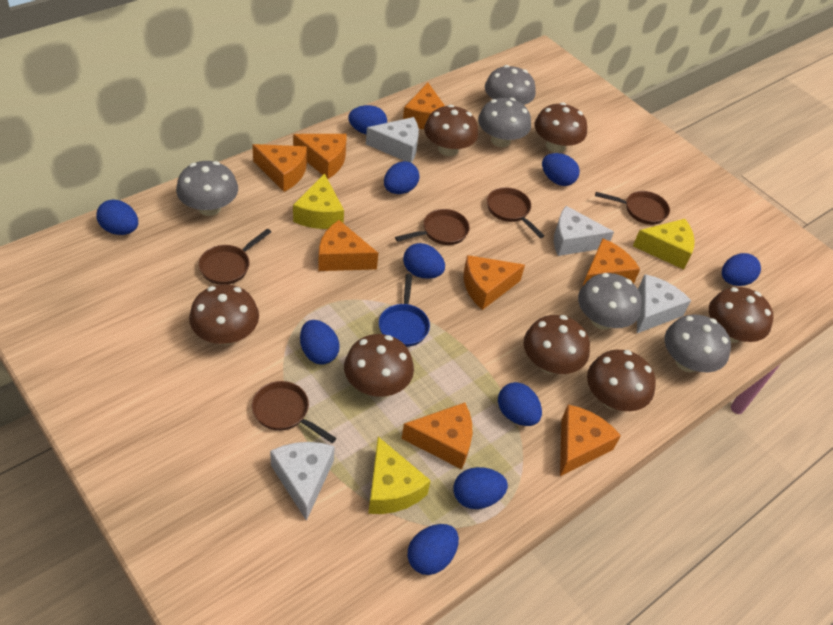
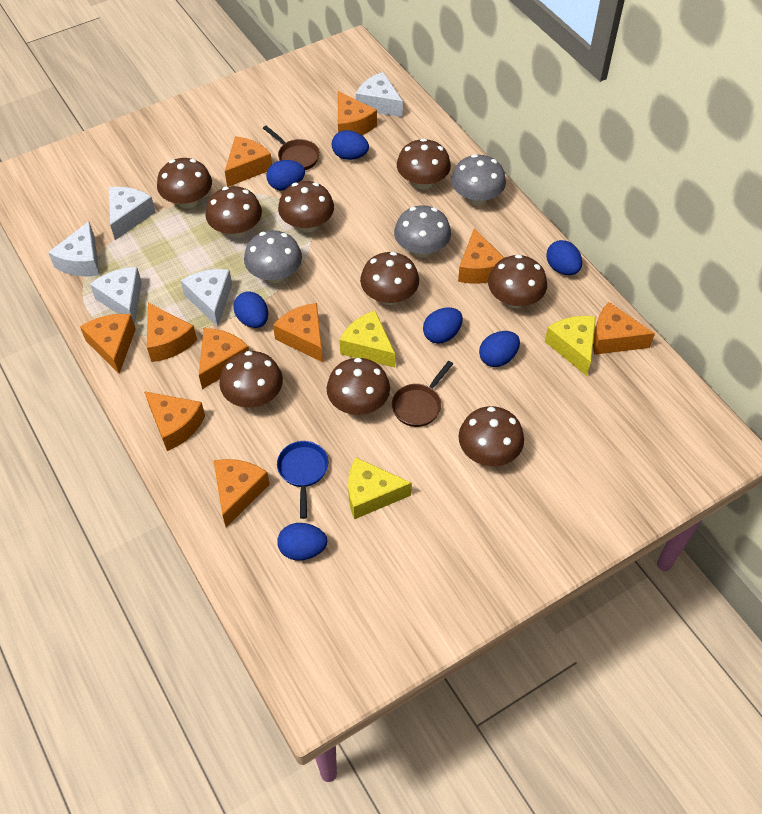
blue egg: [96,199,138,235] [300,320,340,365] [348,105,387,135] [384,161,420,194] [403,243,445,279] [407,524,459,575] [453,467,508,509] [498,382,542,426] [542,153,580,186] [722,253,761,286] = 10 -> [233,291,268,328] [266,160,305,190] [277,523,327,560] [332,130,369,160] [423,307,463,344] [479,331,520,367] [546,240,582,275] = 7
brown mushroom: [189,284,259,345] [344,334,414,397] [424,105,478,156] [523,315,590,374] [534,102,587,153] [587,350,656,411] [709,287,773,343] = 7 -> [157,158,212,209] [206,186,262,238] [219,351,283,408] [278,181,334,232] [327,358,390,415] [360,252,419,305] [397,138,451,190] [458,406,524,466] [488,254,547,308] = 9
brown pan: [198,229,271,285] [252,381,336,443] [395,209,470,245] [487,187,544,238] [595,191,670,225] = 5 -> [263,126,320,170] [392,361,453,427] = 2
grey mushroom: [176,161,238,216] [478,98,531,147] [485,65,536,105] [578,273,642,330] [665,315,731,372] = 5 -> [244,230,302,283] [394,205,451,257] [451,154,506,206] = 3
orange cheese: [252,144,307,192] [293,134,346,179] [318,220,378,271] [401,403,472,469] [403,83,445,129] [464,255,525,310] [560,405,621,476] [582,238,640,287] = 8 -> [80,314,136,374] [144,391,205,451] [147,303,197,362] [199,328,249,389] [214,459,270,527] [225,136,272,187] [273,303,323,362] [338,91,377,135] [458,228,504,284] [593,302,655,355] = 10
white cheese: [270,442,335,521] [366,117,419,163] [554,206,614,256] [637,274,691,333] = 4 -> [48,221,99,276] [90,267,142,325] [109,187,155,240] [181,269,232,327] [356,72,403,117] = 5

